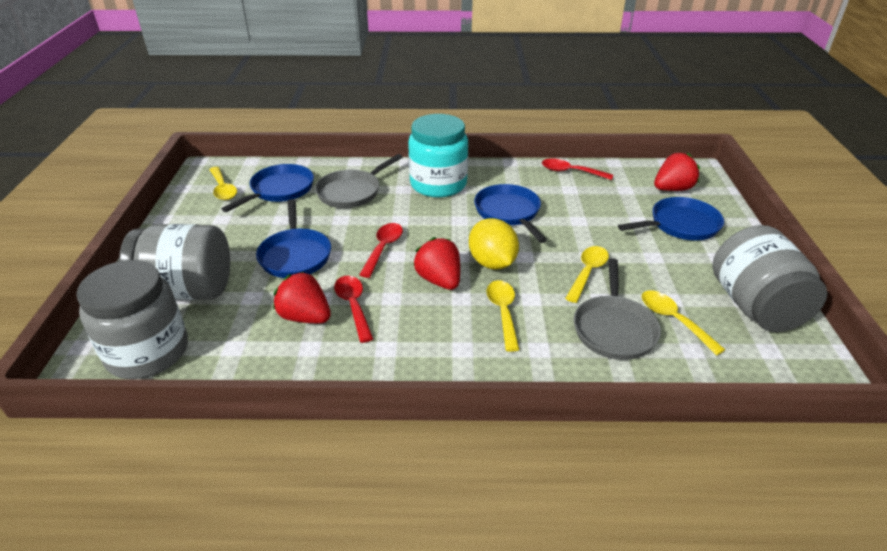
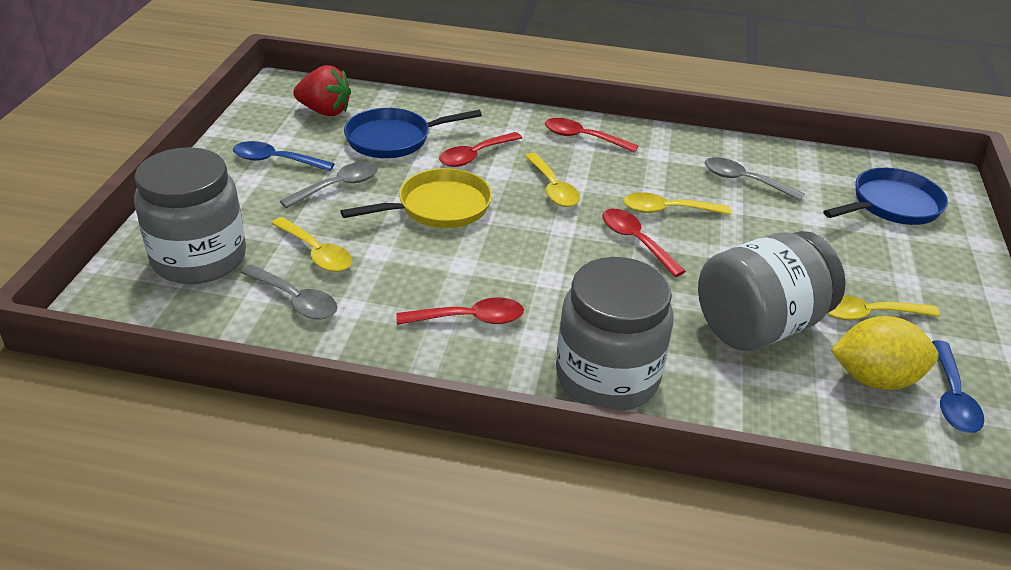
blue pan: [221,164,314,212] [256,199,331,278] [474,184,547,243] [618,197,724,241] = 4 -> [344,108,482,158] [823,168,948,225] = 2
blue spoon: none = 0 -> [233,141,335,171] [932,340,984,433] = 2
grey pan: [315,154,402,208] [574,258,661,360] = 2 -> none = 0
grey spoon: none = 0 -> [240,264,337,319] [280,162,378,209] [705,157,805,201] = 3
red spoon: [334,276,373,343] [359,223,403,278] [542,159,613,180] = 3 -> [396,297,524,325] [439,132,522,167] [545,118,639,153] [602,209,686,277] = 4
red strawberry: [273,272,331,323] [413,237,460,290] [654,153,700,191] = 3 -> [293,65,351,116] = 1
turquoise jar: [408,114,468,198] = 1 -> none = 0
yellow pan: none = 0 -> [340,168,492,228] = 1

